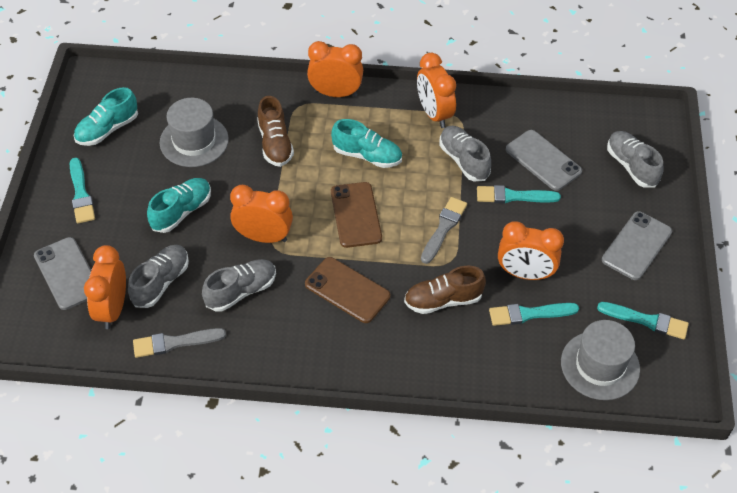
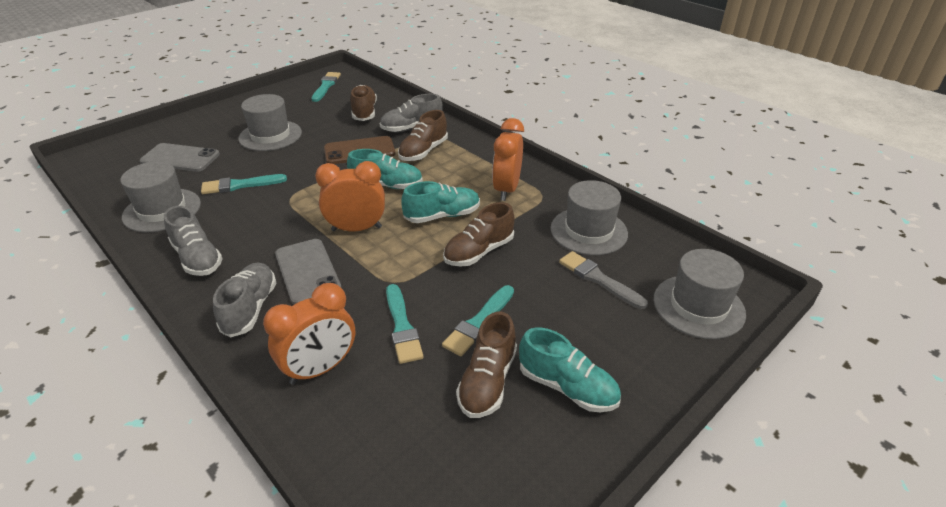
brown phone: [305,257,390,323] [331,182,382,248] = 2 -> [324,136,395,164] = 1
brown shoe: [257,96,294,167] [404,266,486,314] = 2 -> [350,85,377,121] [398,110,448,161] [443,202,515,267] [456,311,517,418] = 4
grey brush: [133,328,226,358] [421,197,467,264] = 2 -> [559,251,648,309] = 1
grey hat: [160,98,229,167] [561,320,640,400] = 2 -> [120,161,201,232] [238,94,302,151] [551,180,628,255] [653,249,746,339] = 4
grey phone: [34,237,91,310] [506,130,582,191] [602,211,672,280] = 3 -> [140,143,220,172] [275,239,342,304] = 2
grey shoe: [128,245,189,308] [202,259,276,312] [439,126,491,181] [607,131,664,188] = 4 -> [164,206,223,276] [213,263,276,338] [380,94,443,132] = 3
orange clock: [84,245,126,329] [230,185,293,243] [307,41,363,97] [417,53,456,128] [498,221,564,280] = 5 -> [263,283,356,385] [315,161,385,231] [492,118,524,201] = 3

